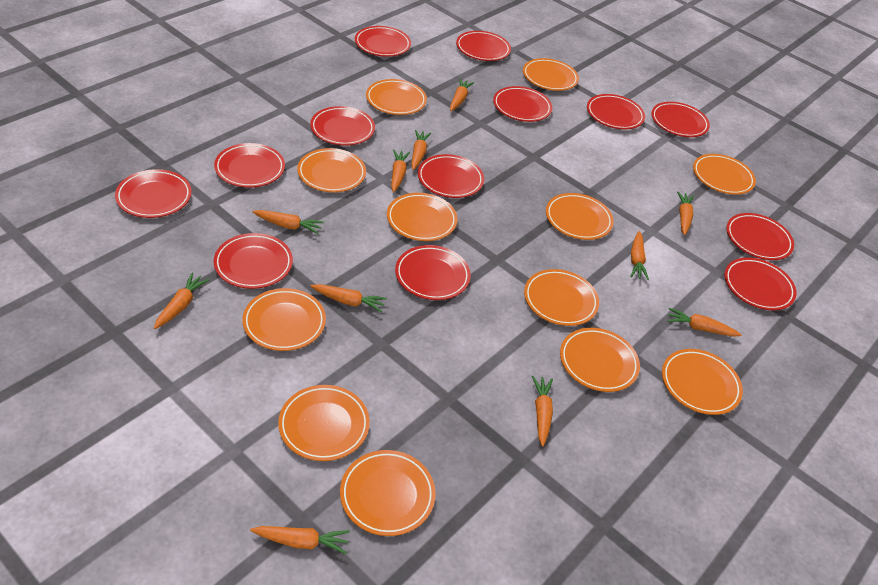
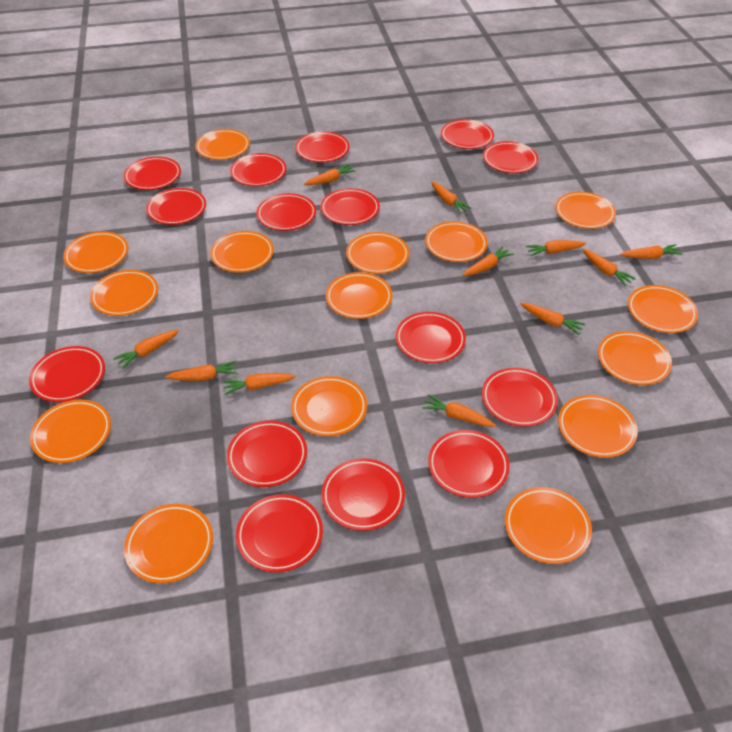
orange plate: [242,288,326,351] [278,385,370,461] [297,148,366,192] [340,450,436,536] [366,79,427,115] [387,193,458,241] [523,58,579,91] [524,269,599,326] [546,193,614,240] [560,328,640,392] [662,349,743,415] [693,154,756,195] = 12 -> [30,400,111,463] [63,231,128,273] [90,270,158,316] [124,504,213,583] [195,129,250,160] [210,231,274,272] [291,376,367,436] [326,272,392,319] [346,232,409,274] [425,221,488,262] [505,487,592,564] [555,192,616,229] [558,395,638,458] [598,331,672,385] [628,285,698,333] = 15
red plate: [115,169,192,218] [214,143,285,188] [214,233,293,289] [310,106,375,146] [355,26,411,57] [395,245,471,300] [418,154,484,198] [456,31,511,61] [493,86,552,122] [587,94,645,129] [651,102,710,137] [724,257,797,310] [726,213,794,260] = 13 -> [29,346,105,402] [123,157,181,190] [146,188,206,225] [227,421,307,487] [230,153,287,186] [236,494,323,572] [256,193,316,231] [295,131,350,162] [320,188,380,225] [321,458,405,531] [395,312,466,363] [428,430,510,498] [441,119,494,149] [482,368,558,427] [483,141,538,173] = 15

